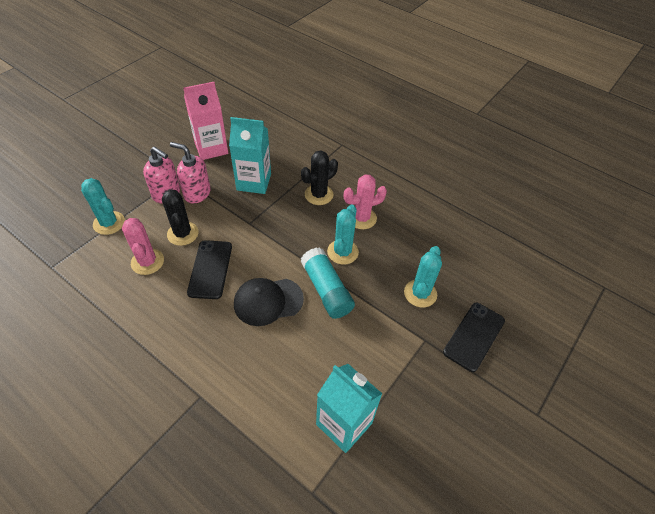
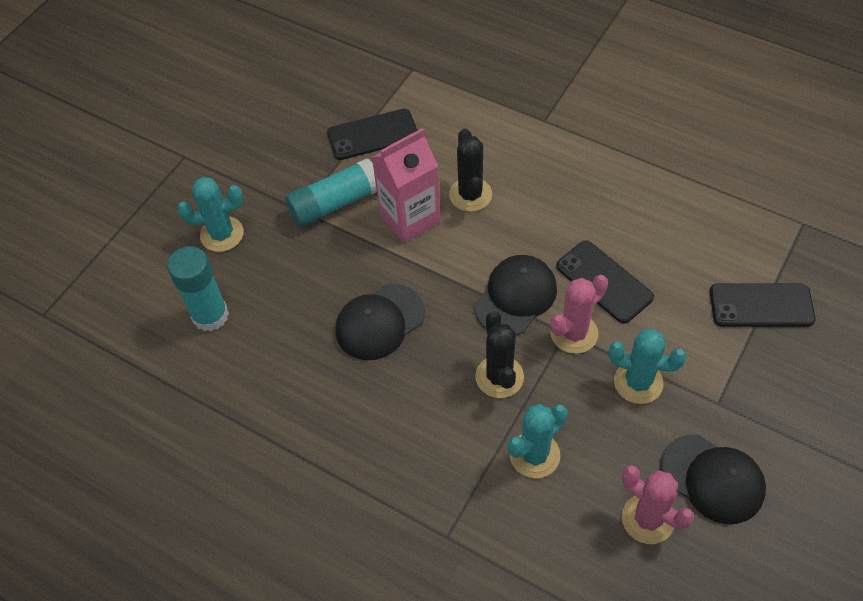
black cap: [234,278,304,326] = 1 -> [336,284,425,360] [474,255,557,335] [660,435,766,524] = 3
black phone: [187,240,232,299] [443,303,505,372] = 2 -> [327,109,418,160] [556,240,654,324] [710,283,816,327] = 3
pink soap dispenser: [143,146,180,203] [170,142,211,204] = 2 -> none = 0
turquoise carton: [229,117,271,194] [316,364,382,453] = 2 -> none = 0
turquoise glue stick: [301,247,355,319] = 1 -> [167,246,229,331] [285,158,377,227] = 2

